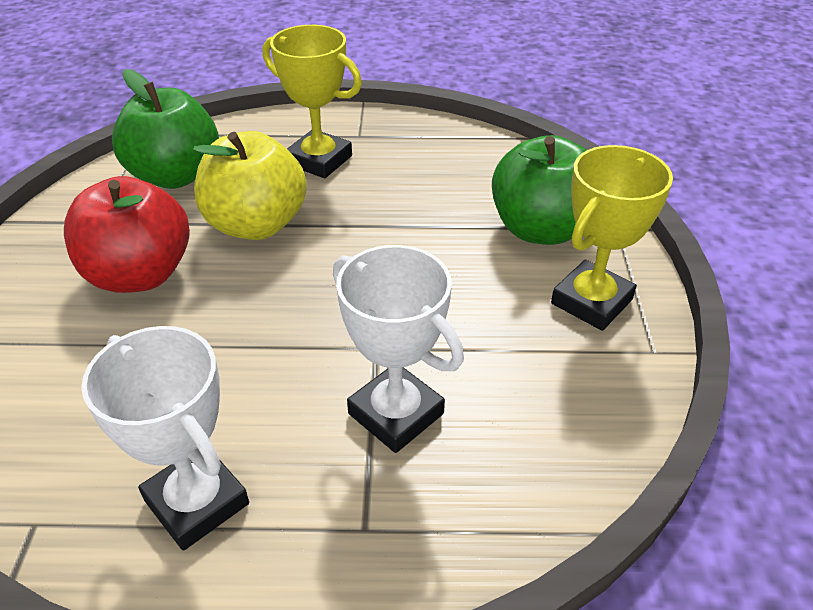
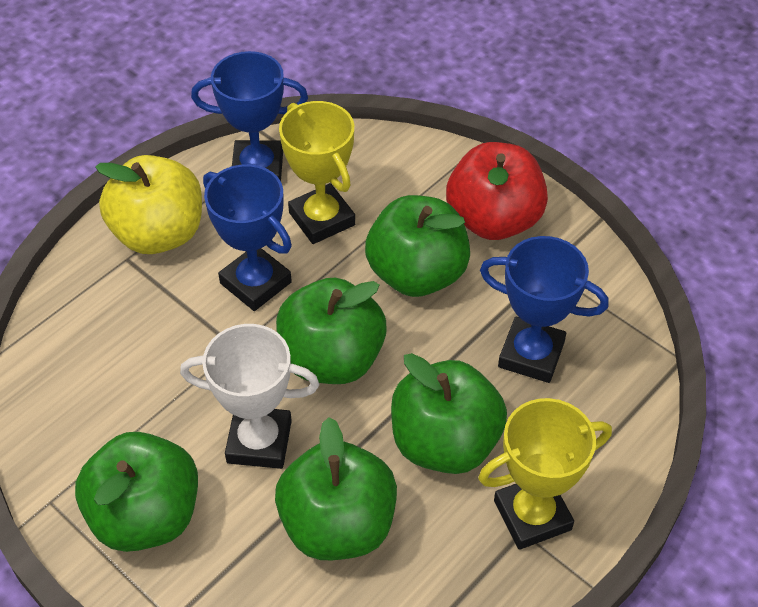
blue trophy: none = 0 -> [191,51,308,181] [203,164,292,311] [480,236,609,383] = 3
green apple: [112,69,219,189] [492,135,586,245] = 2 -> [75,432,198,552] [275,417,397,560] [276,278,386,384] [365,195,470,297] [391,353,507,474] = 5
white trophy: [81,326,249,551] [333,245,464,453] = 2 -> [180,324,319,469] = 1

